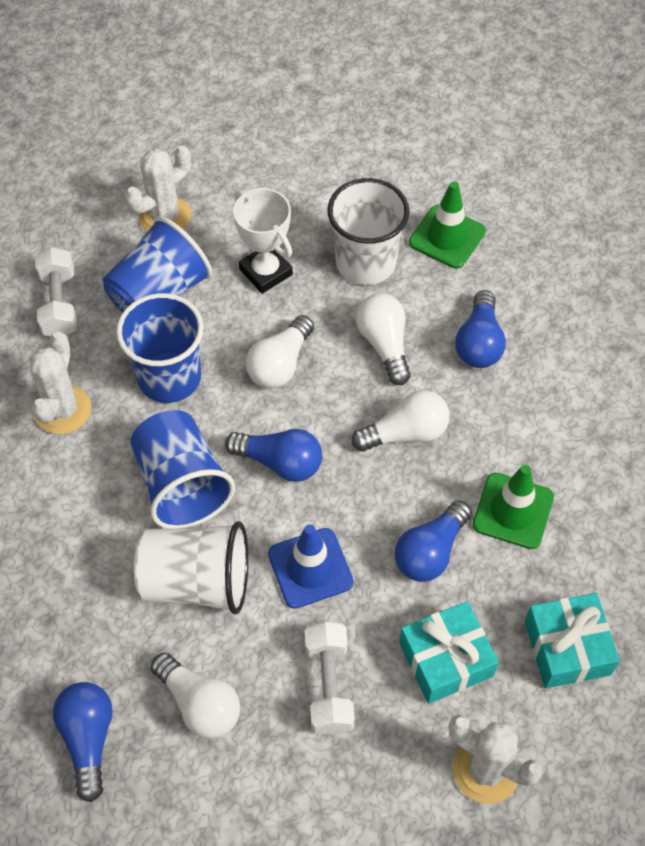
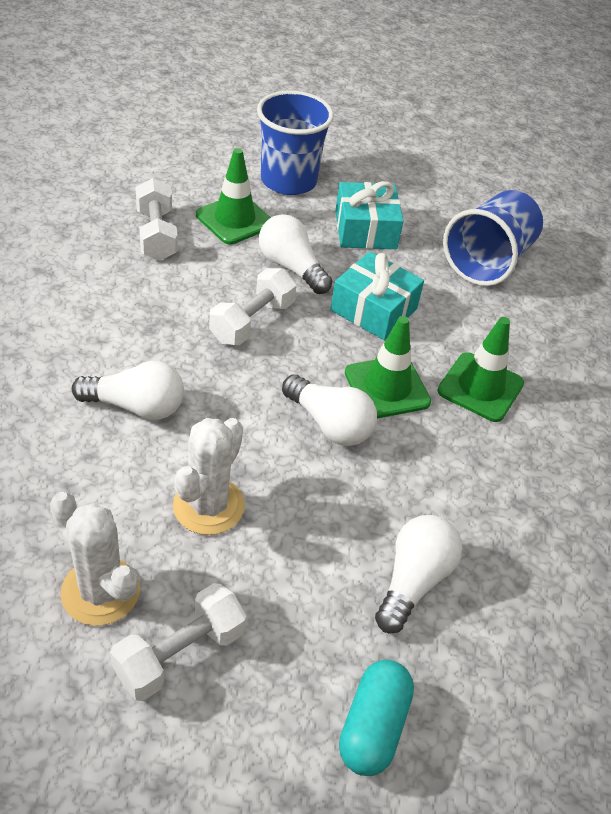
blue cup: [103,216,212,313] [116,293,204,403] [130,410,235,529] = 3 -> [257,91,334,195] [443,190,543,286] = 2
blue light bulb: [53,682,113,802] [225,429,322,482] [395,500,472,582] [455,290,506,368] = 4 -> none = 0
blue traffic cone: [268,524,354,609] = 1 -> none = 0
green traffic cone: [409,181,486,269] [473,465,554,549] = 2 -> [196,148,271,245] [345,316,431,419] [438,317,524,422] = 3
turquoise capsule: none = 0 -> [339,660,414,776] = 1
white cactus: [30,332,92,434] [125,145,191,232] [448,715,543,804] = 3 -> [50,492,140,626] [173,418,245,535] = 2
white cup: [134,521,248,614] [327,178,410,285] = 2 -> none = 0
white dumbbell: [35,247,77,336] [305,622,355,735] = 2 -> [110,583,246,701] [135,178,178,260] [209,268,297,345] = 3
white trophy: [233,188,293,294] = 1 -> none = 0

